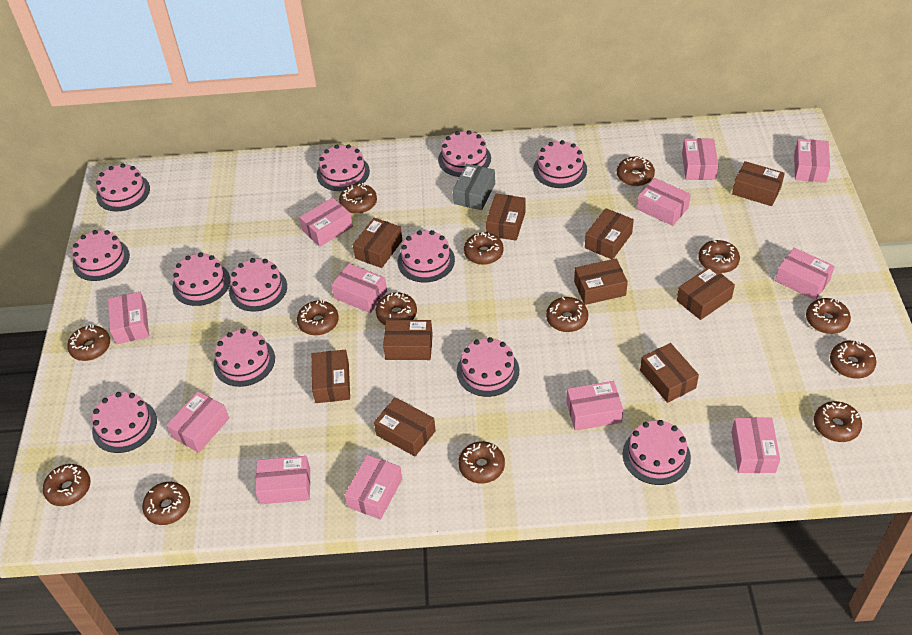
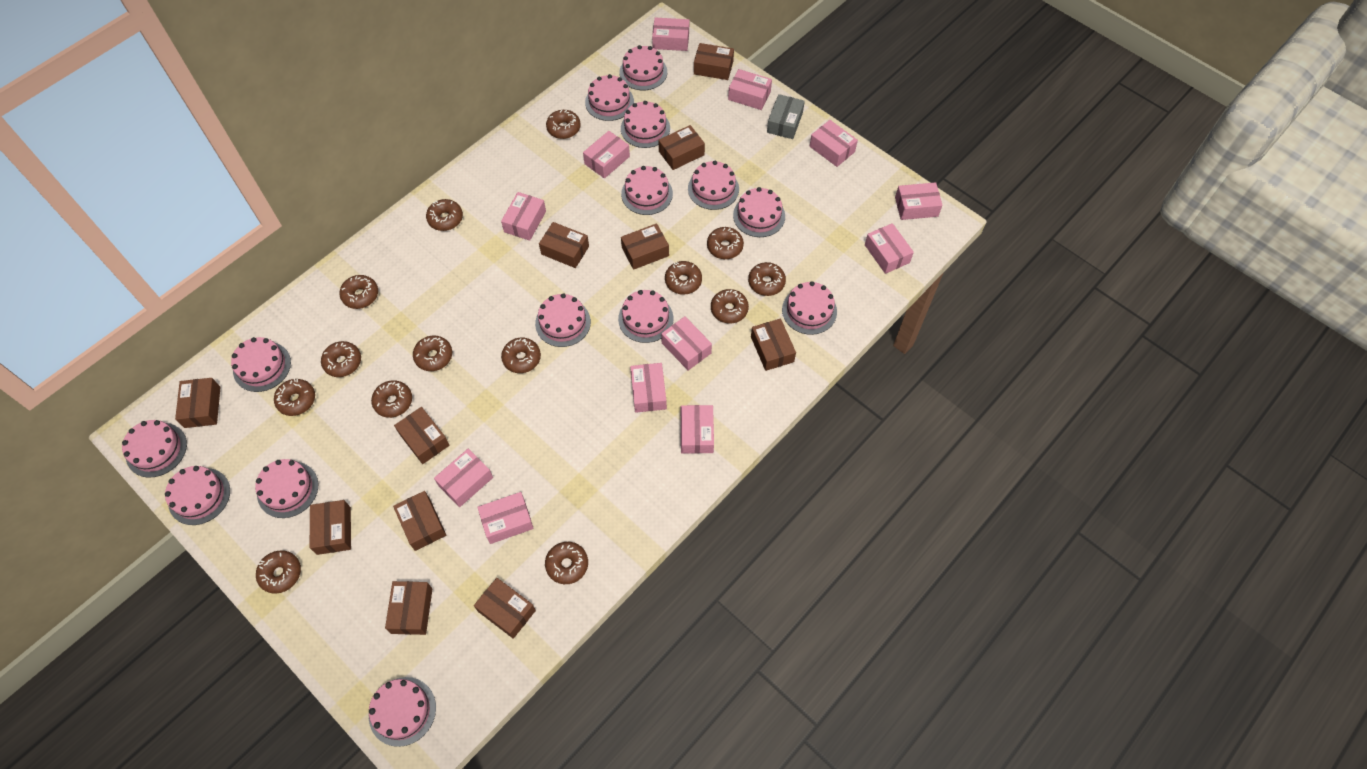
brown box: [312,350,350,403] [353,218,402,268] [374,397,436,456] [383,320,433,360] [486,194,526,241] [574,259,628,305] [585,208,634,259] [640,343,699,403] [677,266,735,320] [732,161,785,206] = 10 -> [175,378,221,428] [310,500,351,555] [385,581,432,635] [393,491,446,551] [394,407,450,464] [474,578,536,639] [539,222,589,268] [621,223,669,270] [659,125,705,170] [694,43,734,80] [751,318,796,371] = 11
pink cake: [72,230,130,281] [92,392,157,453] [96,164,150,211] [172,253,230,306] [214,329,275,387] [229,258,287,312] [317,144,370,191] [398,230,455,283] [438,130,491,177] [457,337,519,397] [533,140,587,188] [622,420,691,485] = 12 -> [122,420,187,477] [165,466,230,525] [231,337,291,392] [255,459,318,518] [369,677,436,747] [535,293,591,347] [585,74,634,121] [618,290,674,343] [620,45,667,90] [621,101,670,148] [621,166,673,215] [688,161,739,210] [733,187,785,237] [782,281,837,335] = 14

